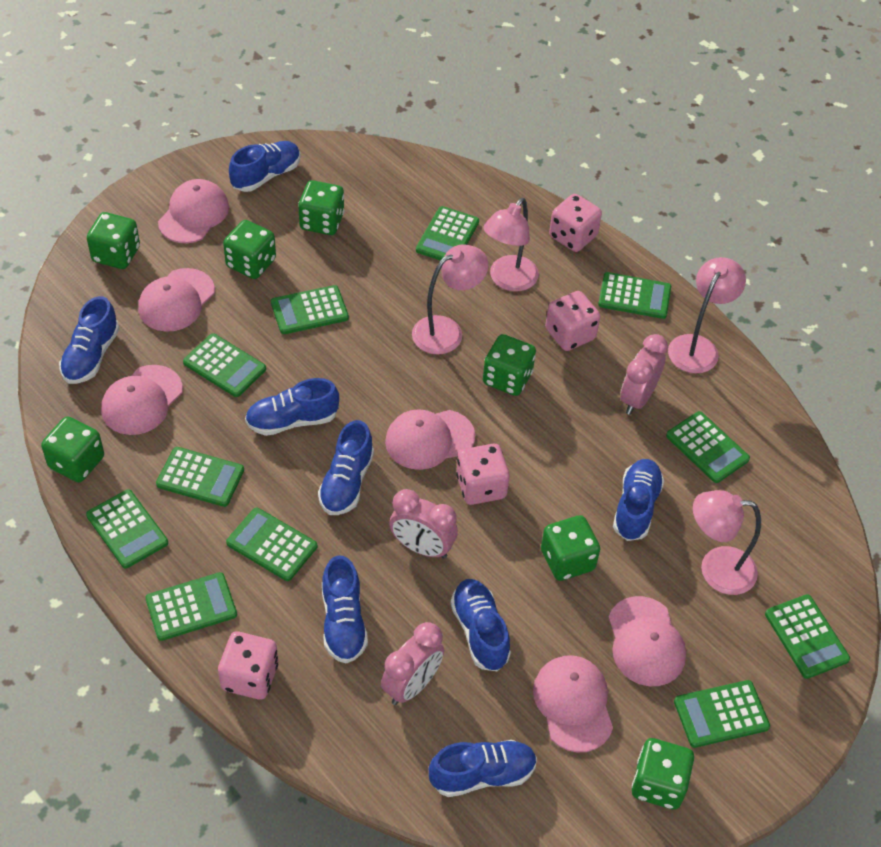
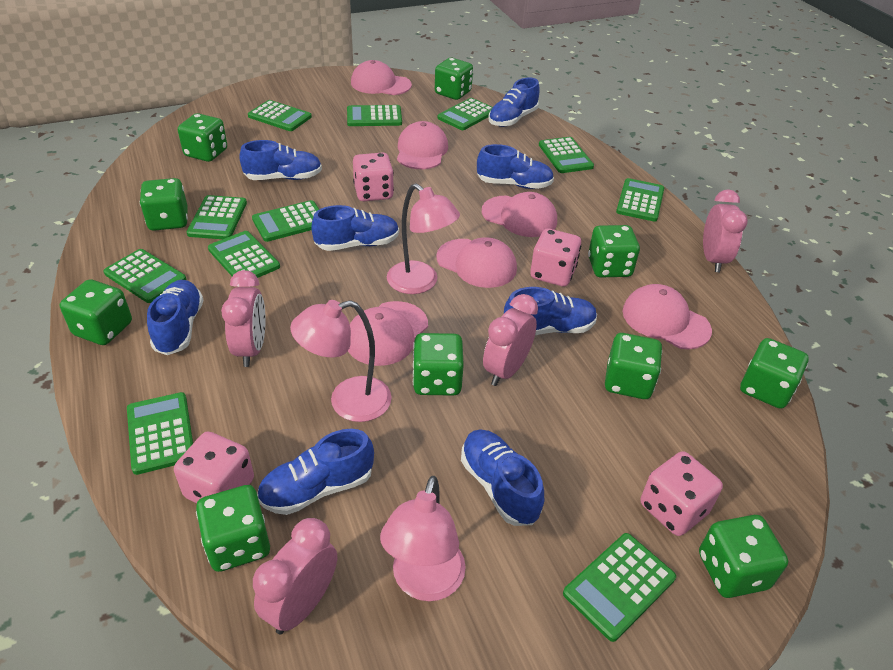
green dice: [41,416,104,482] [87,212,140,269] [223,220,276,279] [298,180,345,235] [483,334,536,396] [541,515,600,581] [632,738,694,810] = 7 -> [60,279,132,345] [140,178,188,231] [178,113,227,162] [196,485,270,572] [413,333,464,396] [435,58,473,100] [588,225,640,278] [605,333,662,399] [699,515,788,598] [740,338,809,409] = 10
pink clock: [381,622,444,705] [389,489,458,559] [620,334,668,415] = 3 -> [221,270,266,367] [253,518,337,634] [483,294,538,386] [703,189,748,272] = 4
pink lamp: [412,244,489,354] [483,198,539,292] [668,257,746,373] [693,490,761,595] = 4 -> [290,300,392,422] [380,476,466,601] [387,183,460,294] = 3

